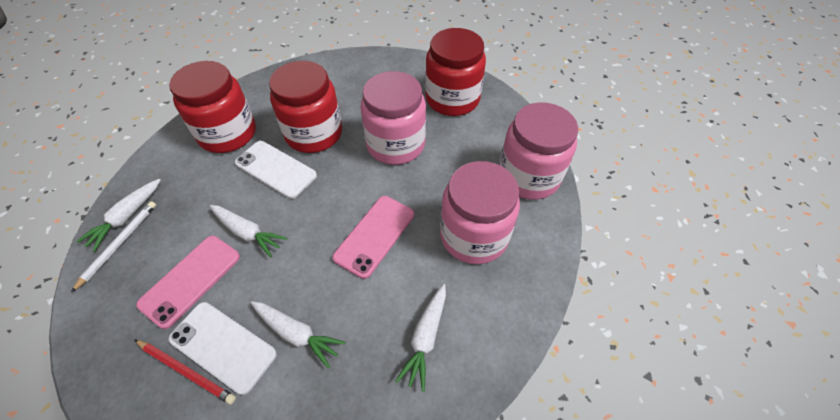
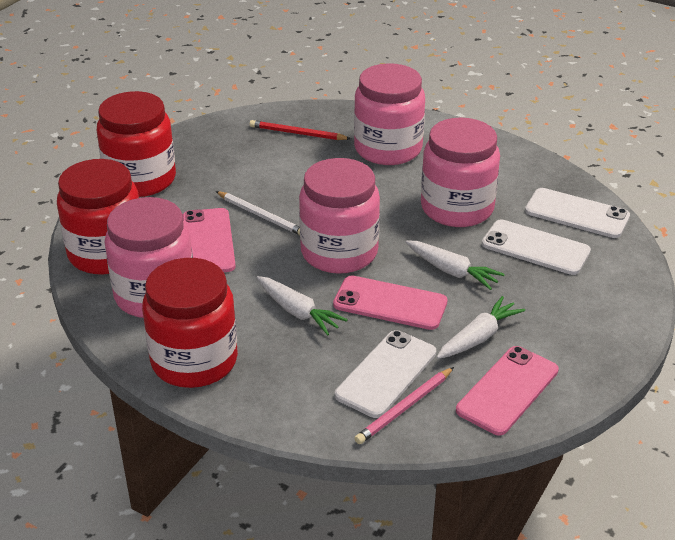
pink jar: [360,71,426,165] [440,161,520,264] [499,102,578,200] = 3 -> [105,197,193,318] [299,158,380,274] [354,63,425,165] [421,118,500,227] = 4
pink pencil: none = 0 -> [354,367,454,444] = 1
pink phone: [136,236,240,329] [332,196,414,279] = 2 -> [183,208,236,272] [333,275,448,330] [456,346,559,436] = 3
white carrot: [76,179,160,252] [210,205,287,257] [251,301,346,369] [395,284,446,392] = 4 -> [257,276,348,336] [406,240,505,290] [437,296,525,359] = 3
white phone: [168,302,277,395] [235,141,317,199] = 2 -> [335,330,436,418] [482,219,591,275] [525,188,630,238] = 3

